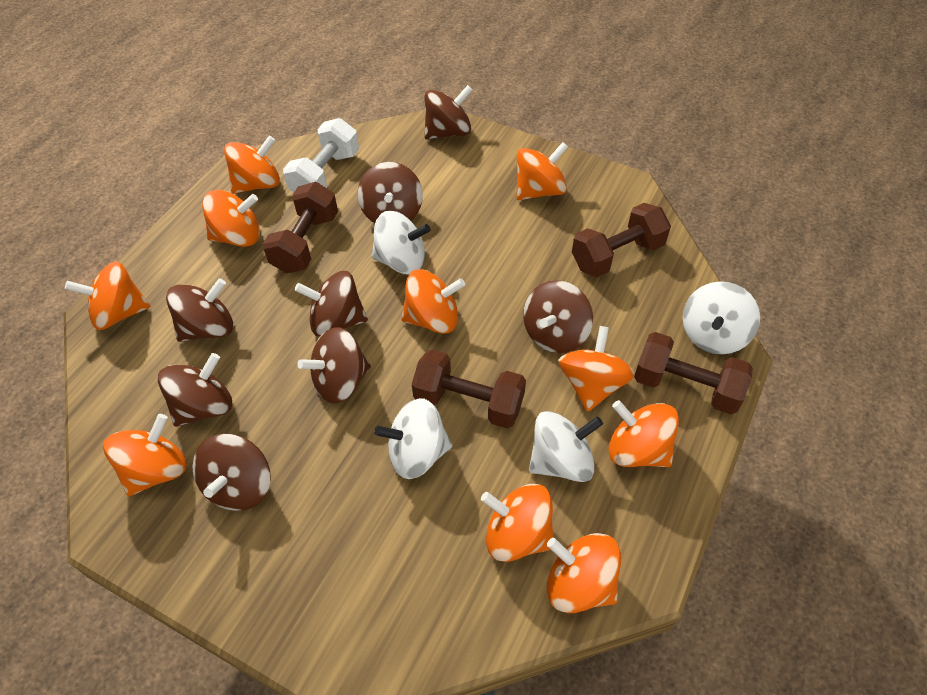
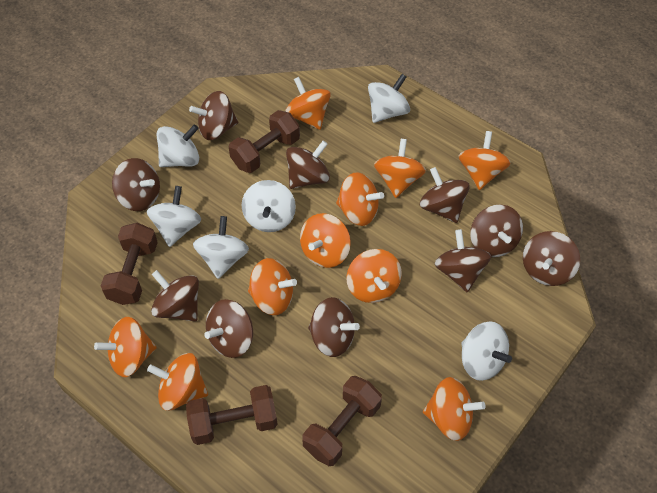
brown spinning top: [158,353,232,427] [166,278,233,342] [192,434,271,511] [295,271,368,337] [298,327,371,404] [358,162,423,223] [425,85,472,139] [523,280,593,353] = 8 -> [112,158,160,211] [151,270,199,322] [189,91,238,140] [204,299,253,358] [286,141,330,189] [308,297,360,357] [420,167,469,223] [435,229,491,292] [470,205,523,258] [523,231,580,286] = 10
white dumbbell: [283,118,359,192] = 1 -> none = 0
white spinning top: [372,211,431,274] [374,398,452,479] [529,411,603,482] [683,281,760,354] = 4 -> [147,186,201,247] [156,124,199,167] [193,216,249,279] [242,180,296,232] [368,74,410,123] [461,322,512,381] = 6

